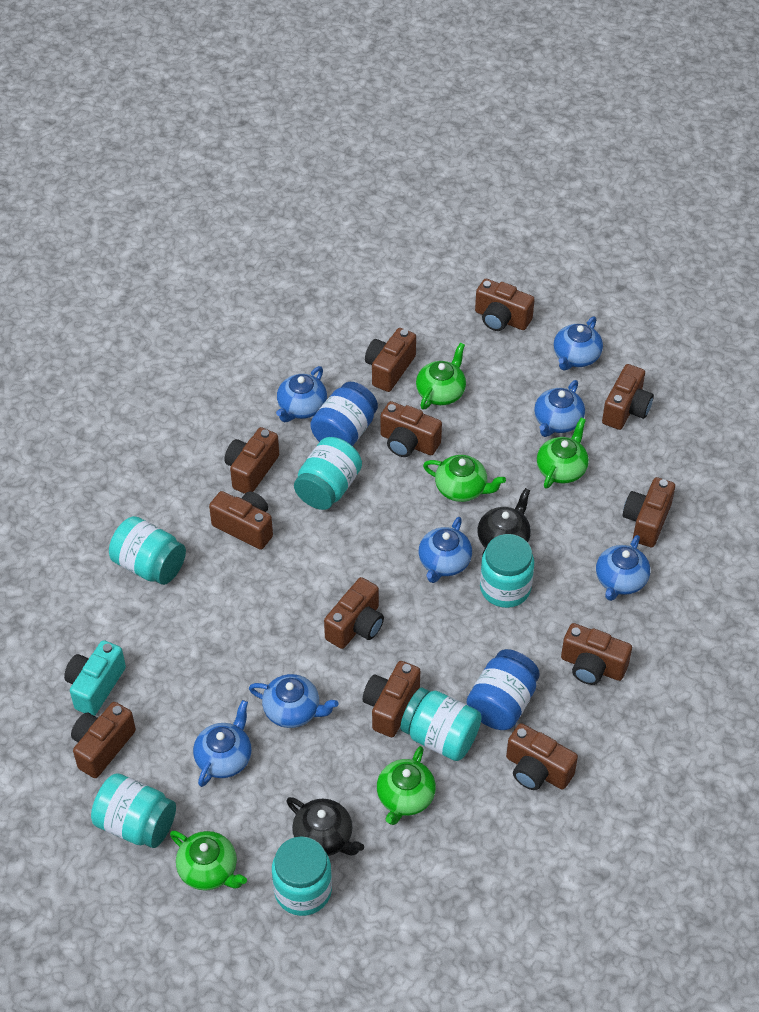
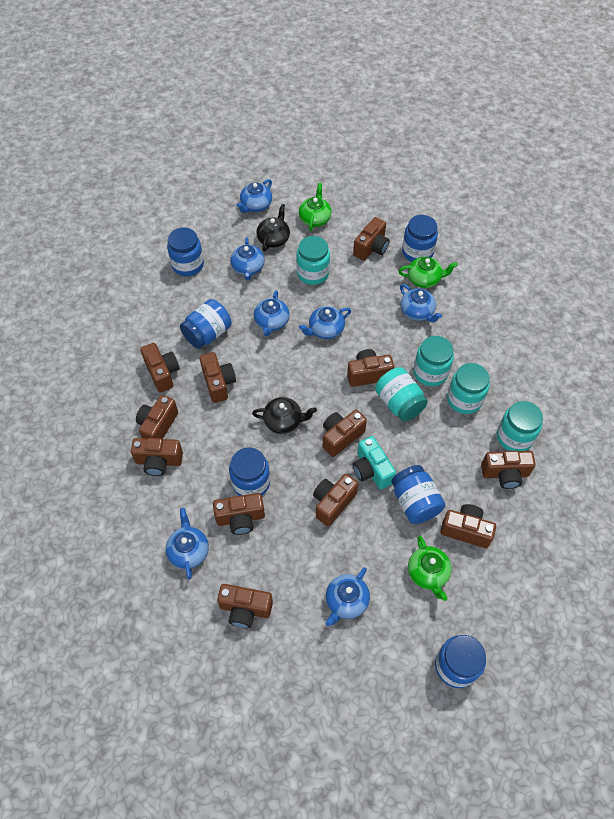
blue jar: [310,382,378,446] [467,649,540,730] = 2 -> [167,227,204,276] [180,299,232,349] [229,448,270,496] [391,465,445,524] [402,215,438,262] [435,635,486,688] = 6
green teapot: [170,830,247,891] [377,746,436,825] [416,343,466,409] [423,455,506,502] [537,418,589,489] = 5 -> [299,183,332,231] [398,257,458,288] [408,536,452,601] = 3
turquoise jar: [91,773,176,848] [109,516,186,585] [272,836,332,916] [294,437,362,510] [400,687,482,761] [480,534,534,608] = 6 -> [296,236,330,285] [375,367,428,421] [413,336,454,386] [447,363,489,414] [497,401,543,451] = 5

